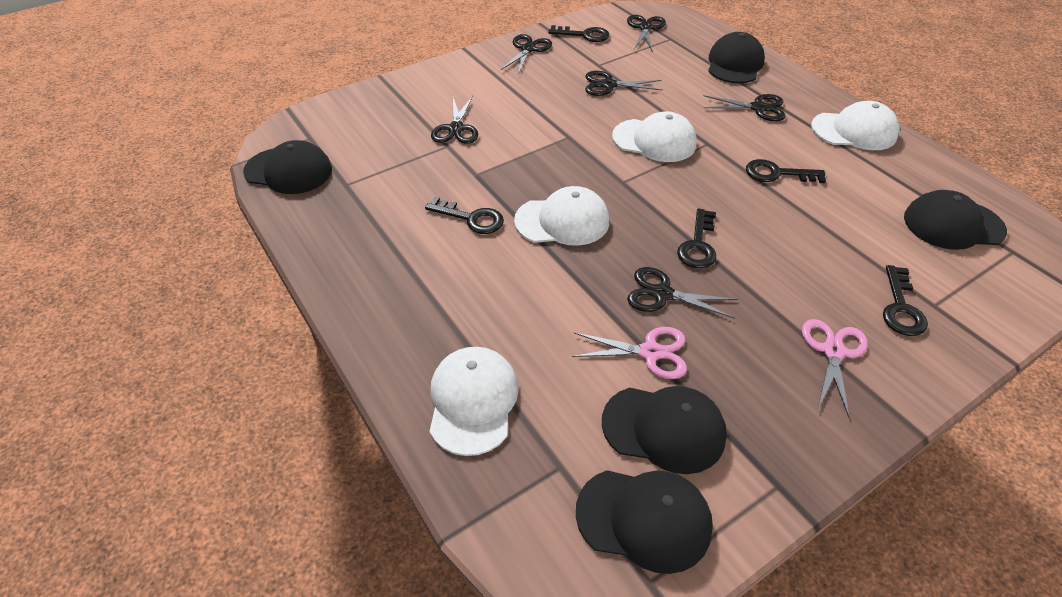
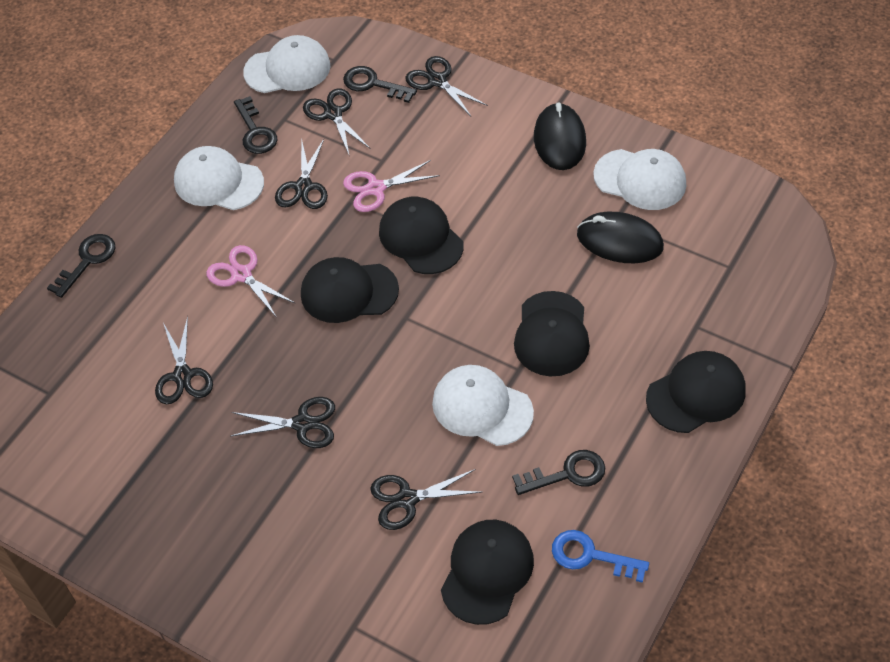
black key: [425,196,504,234] [548,25,610,42] [677,208,716,268] [746,159,826,183] [883,265,928,336] = 5 -> [47,234,116,298] [234,96,277,154] [343,66,417,103] [512,450,605,495] = 4
black mouse: none = 0 -> [534,102,586,170] [577,212,664,263] = 2
blue key: none = 0 -> [552,530,649,583] = 1

